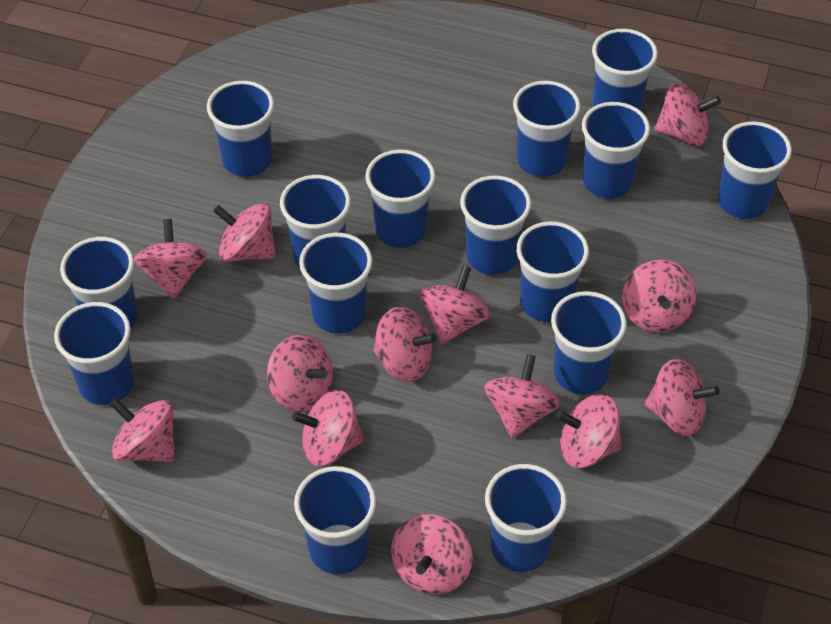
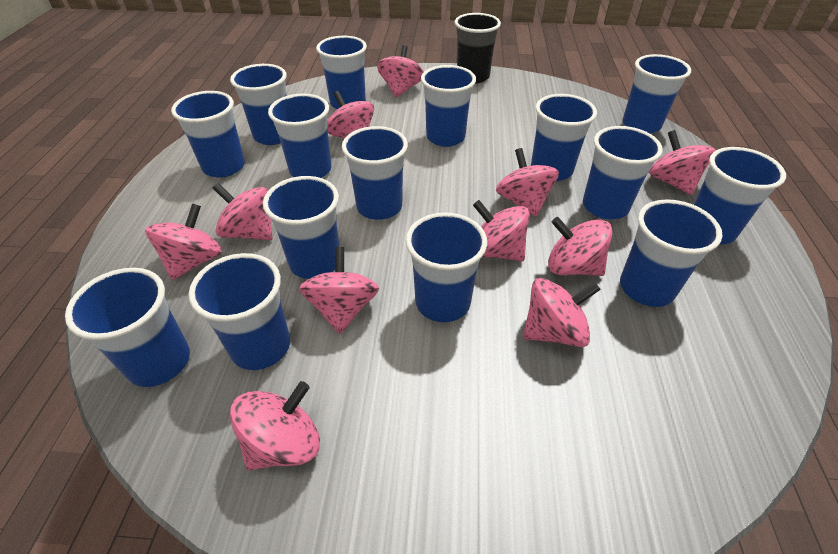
black cup: none = 0 -> [455,13,501,84] = 1
pink spinning top: [110,398,175,462] [134,219,207,299] [213,203,276,262] [267,335,333,412] [292,390,364,466] [373,307,437,382] [391,514,473,594] [419,265,491,344] [484,354,560,438] [556,394,622,468] [622,260,696,333] [644,359,720,436] [654,83,721,146] = 13 -> [145,203,222,280] [213,183,273,240] [230,381,320,470] [299,247,379,334] [327,91,374,139] [377,45,424,98] [473,200,530,262] [496,148,559,217] [523,278,601,347] [548,217,613,276] [649,130,715,195] = 11

